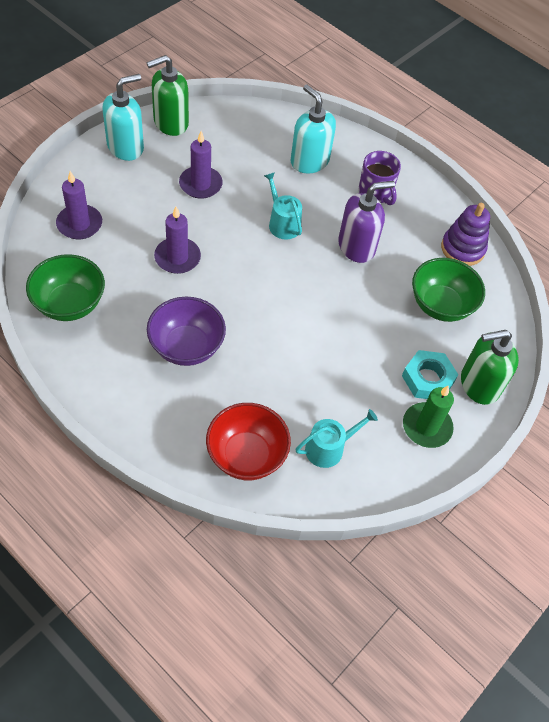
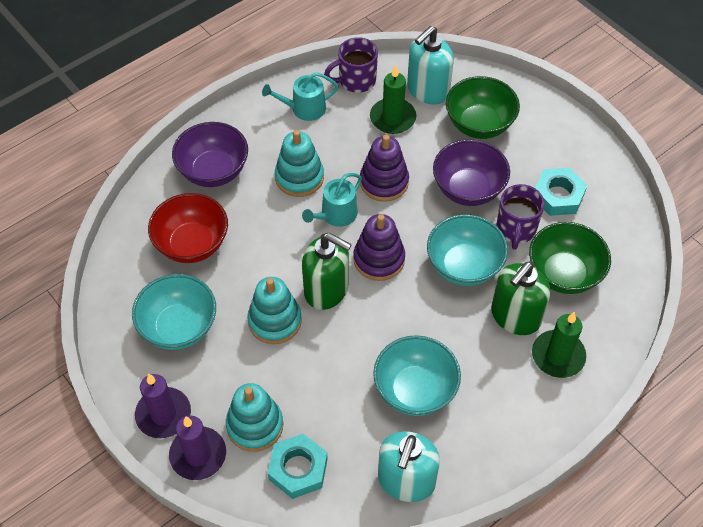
green candle: [403,385,454,448] = 1 -> [370,65,416,134] [532,312,586,378] = 2
purple bowl: [147,297,226,366] = 1 -> [172,122,248,187] [433,139,510,206] = 2
purple candle: [56,171,102,239] [154,207,201,274] [179,131,223,199] = 3 -> [135,374,191,438] [169,416,226,480] = 2
purple mug: [359,151,401,205] = 1 -> [324,37,378,93] [497,184,545,250] = 2
purple soap dispenser: [338,181,395,263] = 1 -> none = 0
purple stacking toy: [441,203,490,266] = 1 -> [353,214,405,281] [360,135,409,202] = 2
turquoise bowl: none = 0 -> [132,274,216,350] [373,335,461,416] [427,214,508,286] = 3
turquoise nut: [402,350,458,399] = 1 -> [268,434,328,499] [535,168,587,216] = 2
turquoise stacking toy: none = 0 -> [226,383,283,452] [247,277,302,344] [275,130,324,197] = 3

